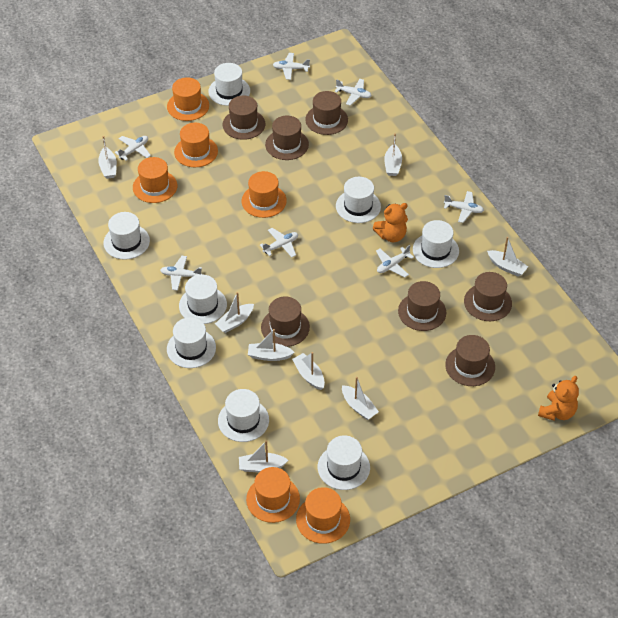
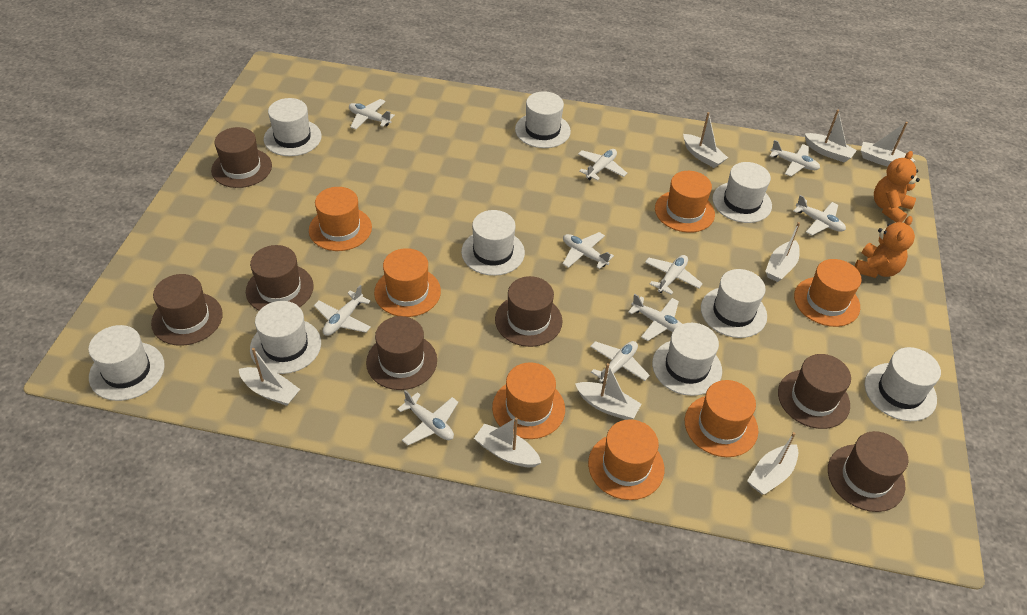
orange hat: [133,157,177,203] [167,77,209,121] [174,123,218,167] [242,171,287,218] [246,467,300,523] [296,487,350,544] = 6 -> [309,187,372,251] [374,248,441,317] [492,362,565,439] [588,419,665,500] [655,171,715,233] [685,380,758,457] [794,259,862,327] = 7
white hat: [103,212,150,259] [167,317,216,368] [179,275,227,324] [208,63,250,106] [218,389,269,442] [318,436,370,490] [336,177,381,223] [413,220,459,268] = 8 -> [88,325,165,401] [250,301,321,374] [264,98,322,156] [461,210,525,276] [515,91,571,148] [652,323,722,396] [701,269,767,338] [712,162,772,223] [865,347,941,421] = 9
white plane: [115,136,151,161] [160,256,202,291] [260,228,298,257] [273,53,310,80] [335,79,372,106] [376,245,414,277] [444,191,484,223] = 7 -> [314,285,371,336] [349,99,395,129] [397,390,458,445] [563,232,614,269] [578,149,627,181] [590,341,650,383] [628,294,682,341] [645,255,703,295] [770,140,820,176] [793,195,846,235] = 10

